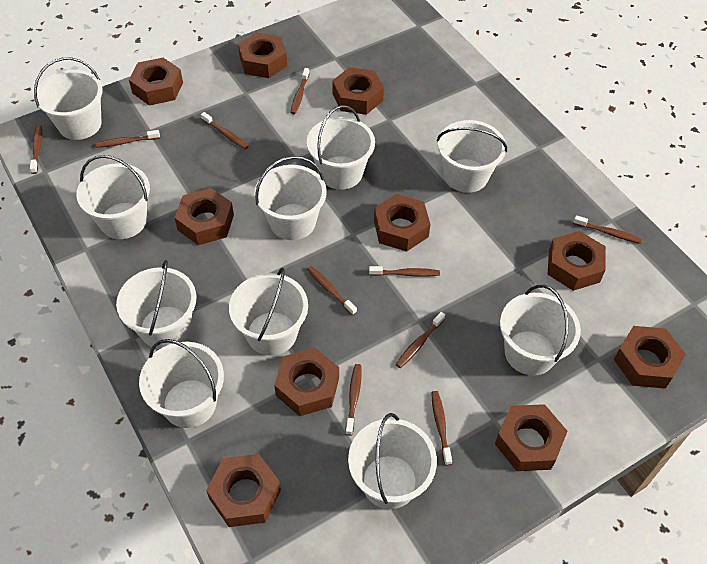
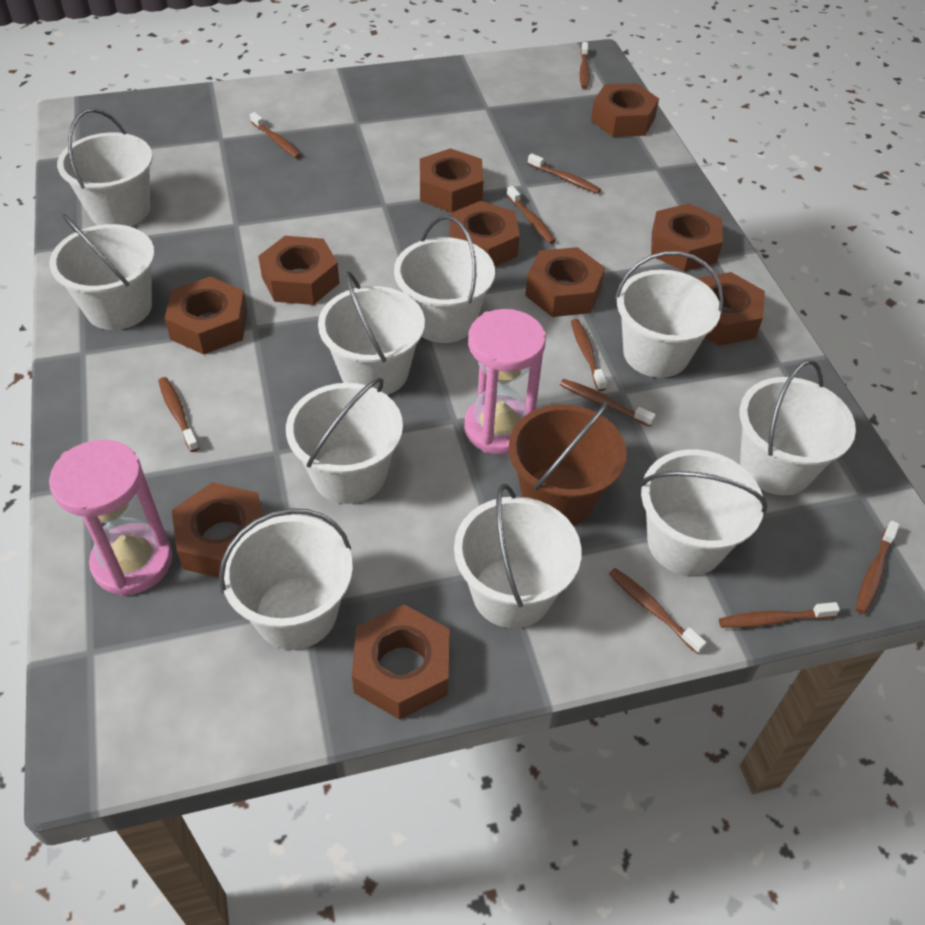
brown bucket: none = 0 -> [509,402,627,525] = 1
pink hourglass: none = 0 -> [49,440,172,596] [464,309,546,455] = 2

